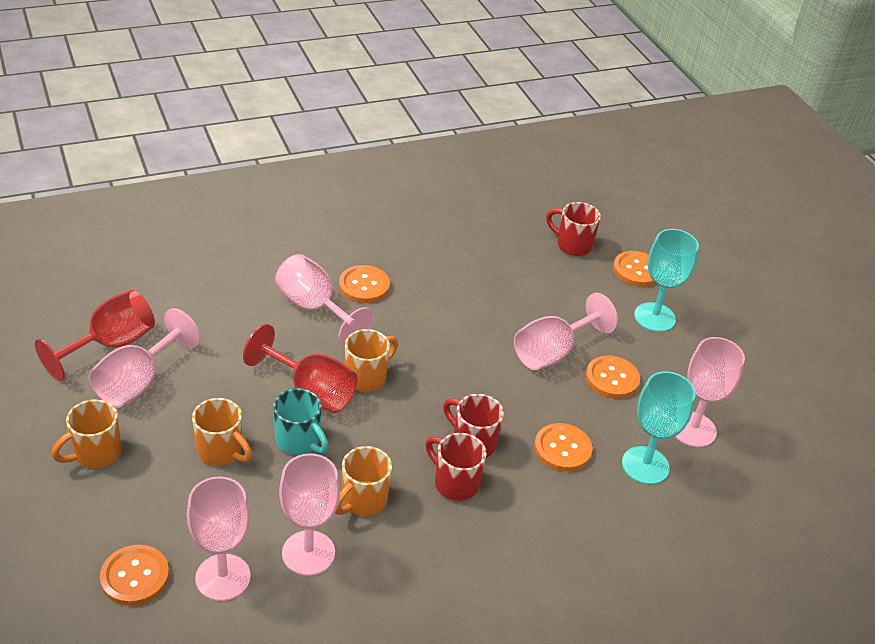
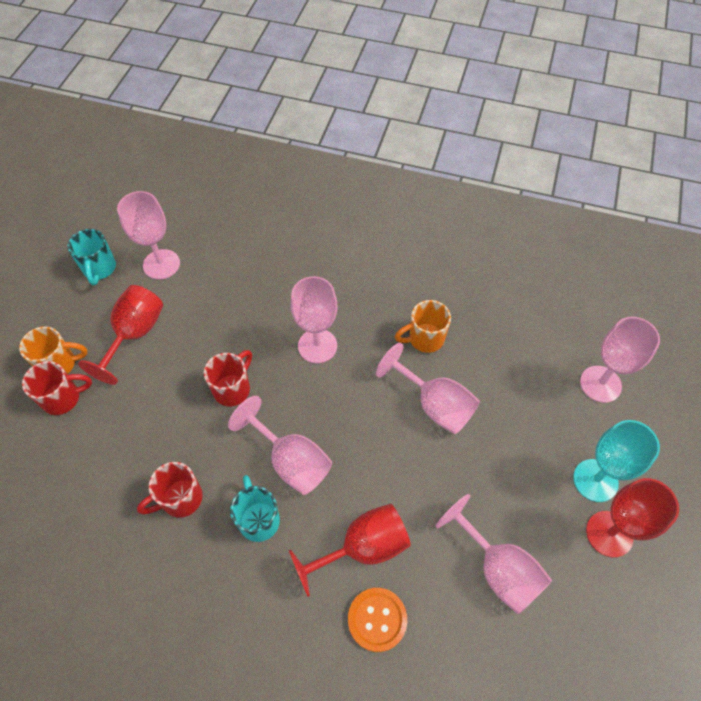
orange button: [100,545,169,606] [339,265,390,303] [534,423,593,472] [586,355,640,399] [613,251,655,287] = 5 -> [348,588,407,652] = 1
orange mug: [52,399,121,468] [192,398,252,466] [335,446,392,516] [345,329,398,392] = 4 -> [19,326,88,374] [395,300,451,353] = 2
red goblet: [35,290,155,381] [243,324,358,413] = 2 -> [78,285,163,385] [289,503,411,597] [586,478,679,557] = 3
turquoise goblet: [622,371,696,485] [634,229,699,332] = 2 -> [573,420,660,502] = 1
turquoise mug: [273,388,329,455] = 1 -> [67,229,116,285] [230,475,280,542] = 2

